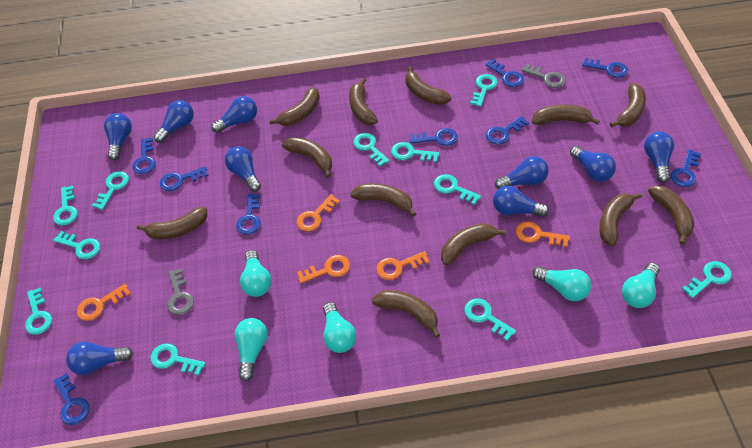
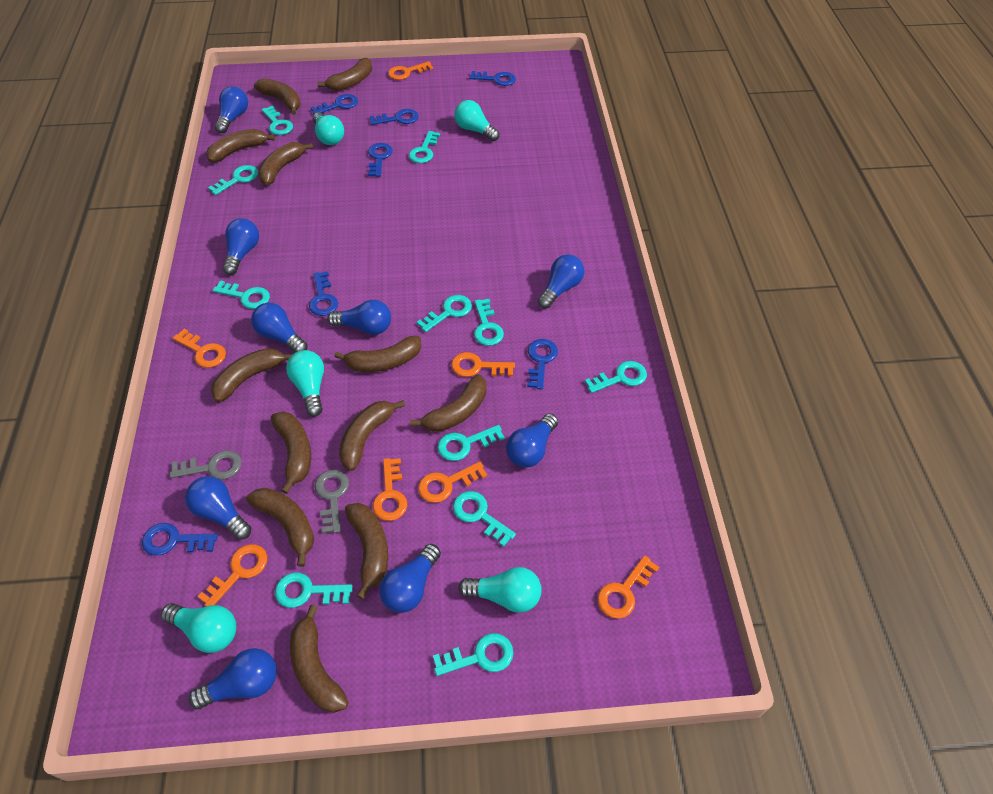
blue key: [53,373,90,425] [133,138,156,174] [160,166,209,191] [236,194,261,235] [410,128,458,146] [485,59,524,87] [486,116,529,144] [582,58,628,78] [670,149,701,187] = 9 -> [142,523,218,555] [309,271,338,316] [311,94,358,114] [368,143,393,177] [370,109,419,125] [469,71,516,86] [527,339,558,390] = 7
orange key: [77,284,131,321] [297,194,340,231] [297,255,350,284] [376,251,430,280] [516,222,570,247] = 5 -> [173,329,226,368] [197,544,267,606] [373,458,407,521] [388,61,433,80] [418,462,487,503] [451,352,515,377] [598,555,659,619] = 7

